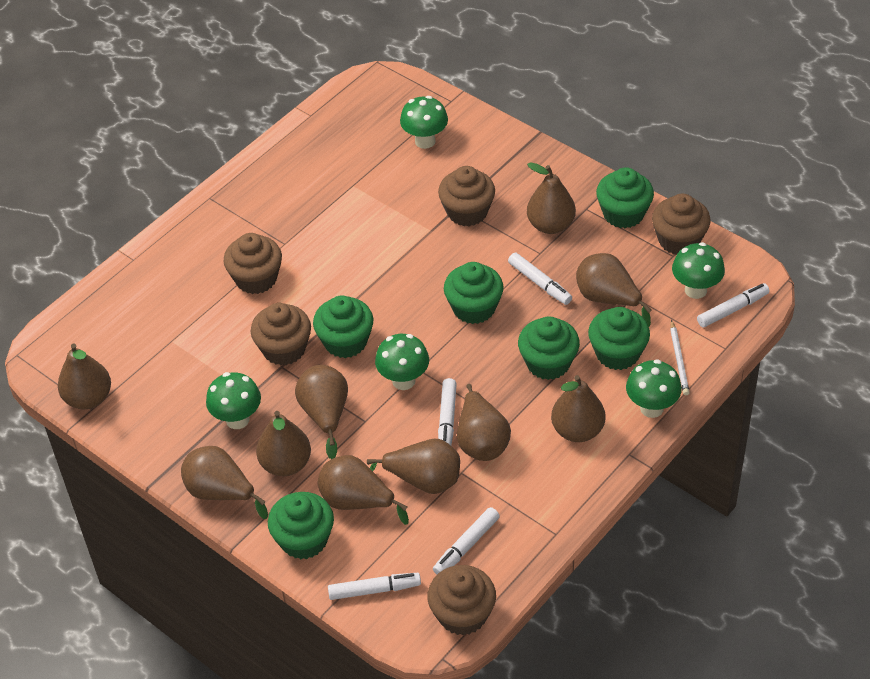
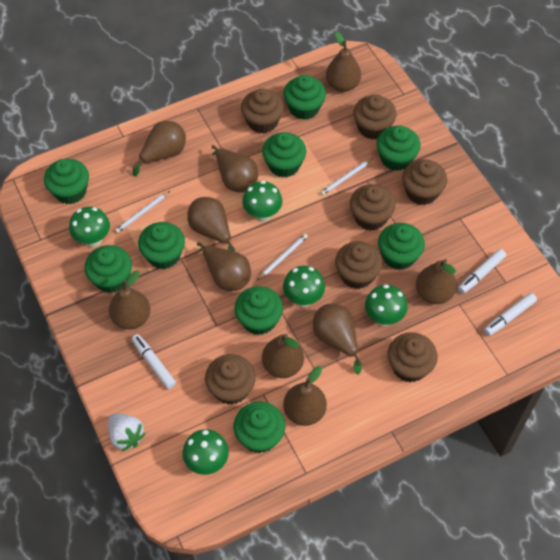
brown cupcake: [224,233,282,294] [251,303,311,365] [427,565,496,636] [438,166,495,226] [652,194,711,254] = 5 -> [205,354,256,405] [241,89,284,134] [335,241,383,289] [350,184,395,231] [353,94,397,140] [388,332,438,382] [402,159,447,205] = 7
green cupcake: [268,492,334,560] [313,295,373,358] [444,262,504,324] [518,316,580,380] [588,307,650,370] [596,167,654,228] = 6 -> [44,159,89,204] [84,245,132,293] [138,222,185,269] [234,286,283,335] [234,402,285,453] [262,132,306,177] [283,75,326,120] [376,126,421,171] [378,223,425,270] = 9
white marker: [328,573,421,600] [433,507,500,575] [438,378,457,445] [508,252,572,305] [697,283,769,328] = 5 -> [132,334,176,389] [458,249,506,294] [484,293,537,336] = 3
white pencil: [670,320,690,395] = 1 -> [115,191,170,233] [257,234,308,280] [320,158,373,195] = 3
white strawberry: none = 0 -> [108,414,146,452] = 1

